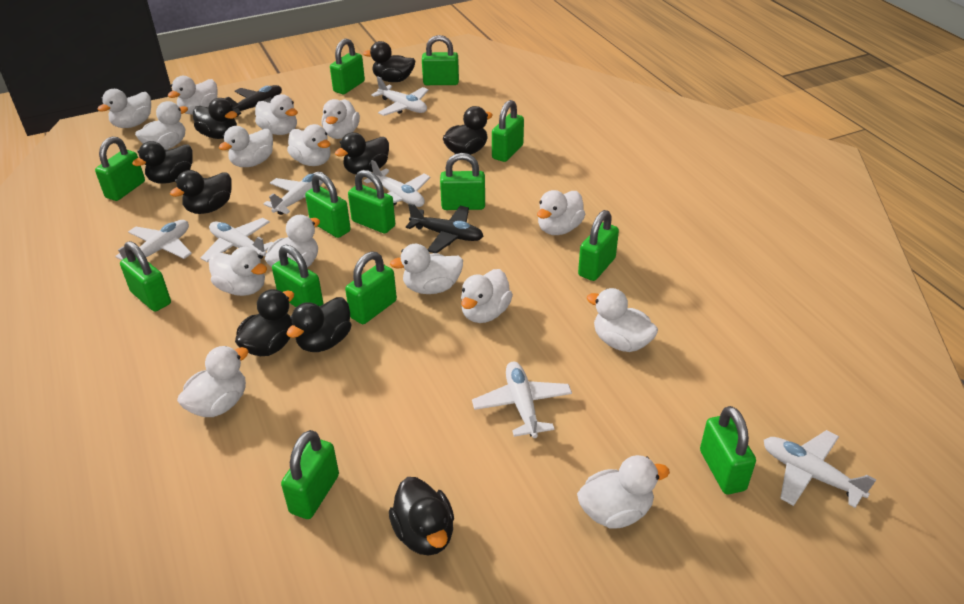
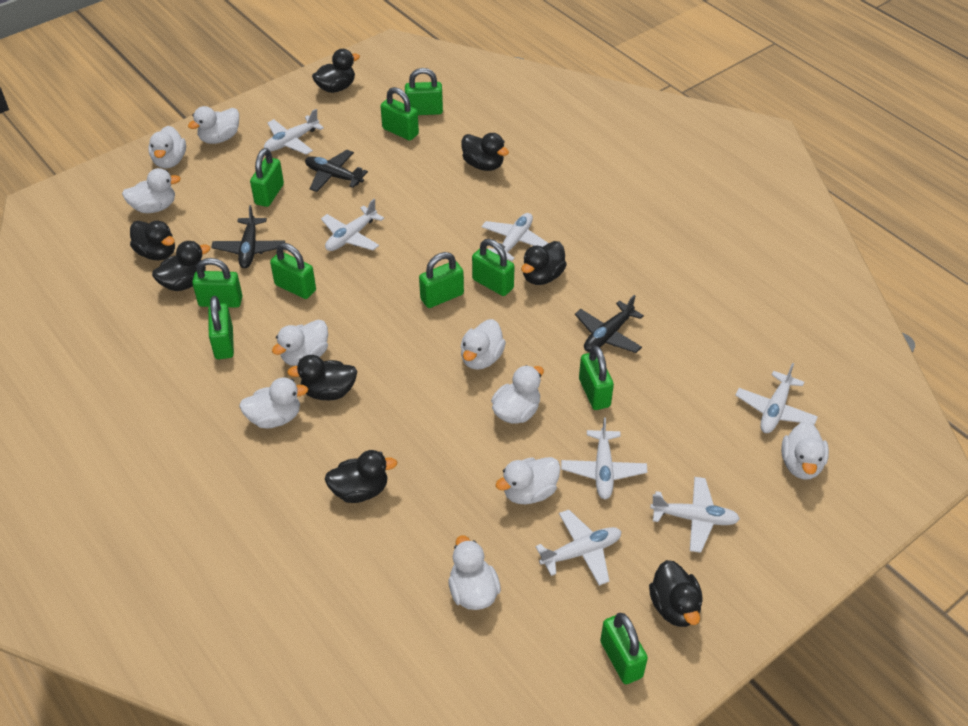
black duck: [132,141,192,184] [170,170,231,214] [193,98,237,139] [235,289,294,356] [287,297,351,352] [335,132,389,174] [363,41,415,82] [389,477,454,556] [443,106,492,155] = 9 -> [130,221,175,260] [152,241,210,291] [287,355,357,400] [312,49,360,93] [325,450,397,503] [461,133,509,171] [521,241,567,285] [649,560,703,627] = 8
black plane: [224,85,282,117] [406,203,483,253] = 2 -> [211,205,285,268] [305,150,368,192] [575,295,644,353] = 3
green padlock: [95,136,145,201] [120,241,171,312] [272,245,323,307] [281,430,339,519] [305,172,351,238] [330,38,365,94] [345,252,397,324] [348,170,395,233] [422,35,459,85] [440,153,485,210] [492,100,524,162] [578,210,619,281] [700,406,756,494] = 13 -> [192,258,242,308] [208,296,234,359] [250,148,284,207] [270,243,316,299] [380,87,419,141] [405,68,443,115] [419,252,464,308] [472,239,515,296] [579,345,614,410] [600,613,648,684] = 10
white duck: [98,89,151,128] [135,101,188,150] [168,76,218,114] [177,346,249,417] [209,247,267,296] [218,126,273,167] [255,94,298,135] [265,215,320,268] [287,124,331,166] [322,99,360,139] [390,244,463,294] [461,269,513,323] [537,190,585,235] [577,455,670,528] [587,288,658,352] = 15 -> [122,168,181,213] [148,126,186,168] [188,106,239,144] [239,377,308,428] [272,320,328,366] [448,535,501,610] [460,319,506,370] [491,365,544,424] [495,457,560,504] [781,421,829,480] = 10

